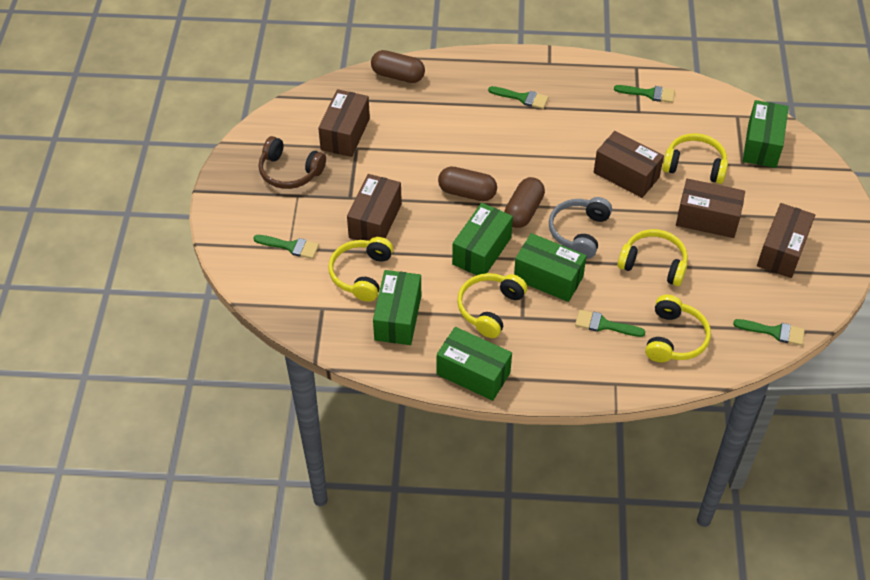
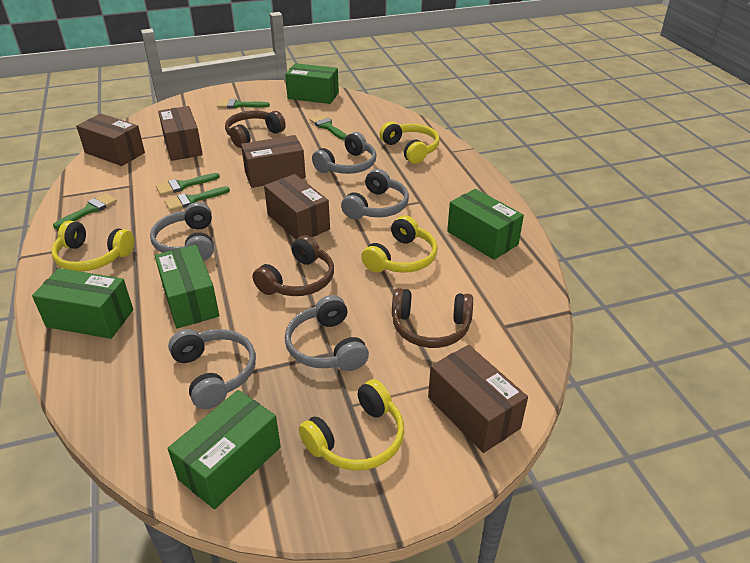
brown capsule: [371,50,425,83] [438,167,497,201] [504,177,545,228] = 3 -> none = 0
brown headphones: [258,136,326,189] = 1 -> [225,110,286,148] [253,235,334,296] [392,288,473,348] = 3
grey headphones: [549,197,612,259] = 1 -> [150,202,214,261] [168,329,256,409] [285,295,369,371] [312,132,377,174] [341,169,409,219] = 5
yellow headphones: [328,237,393,302] [457,273,527,338] [618,229,688,286] [645,295,711,362] [662,133,728,184] = 5 -> [51,221,134,271] [299,379,404,471] [361,215,438,273] [380,122,440,164] = 4

